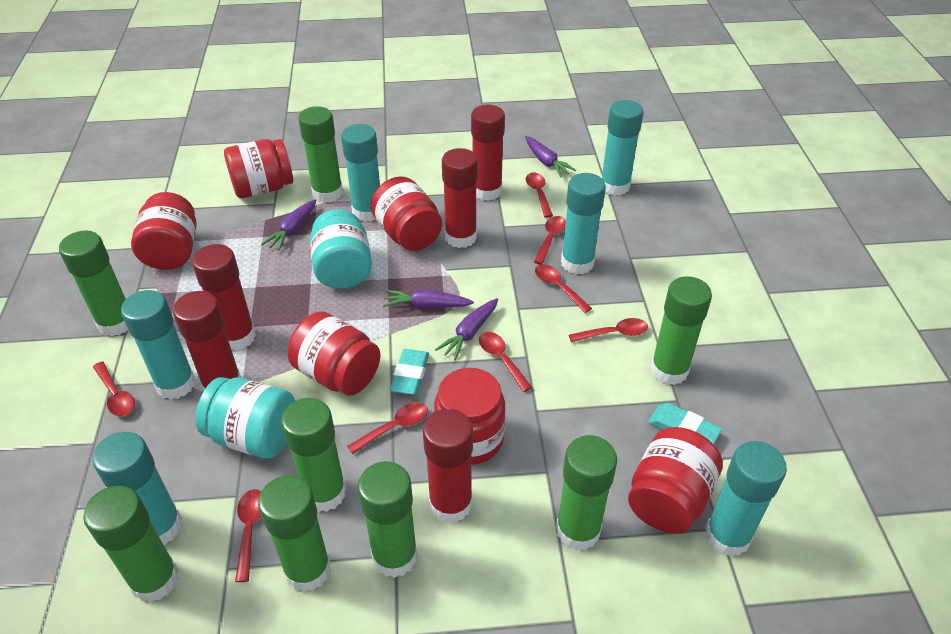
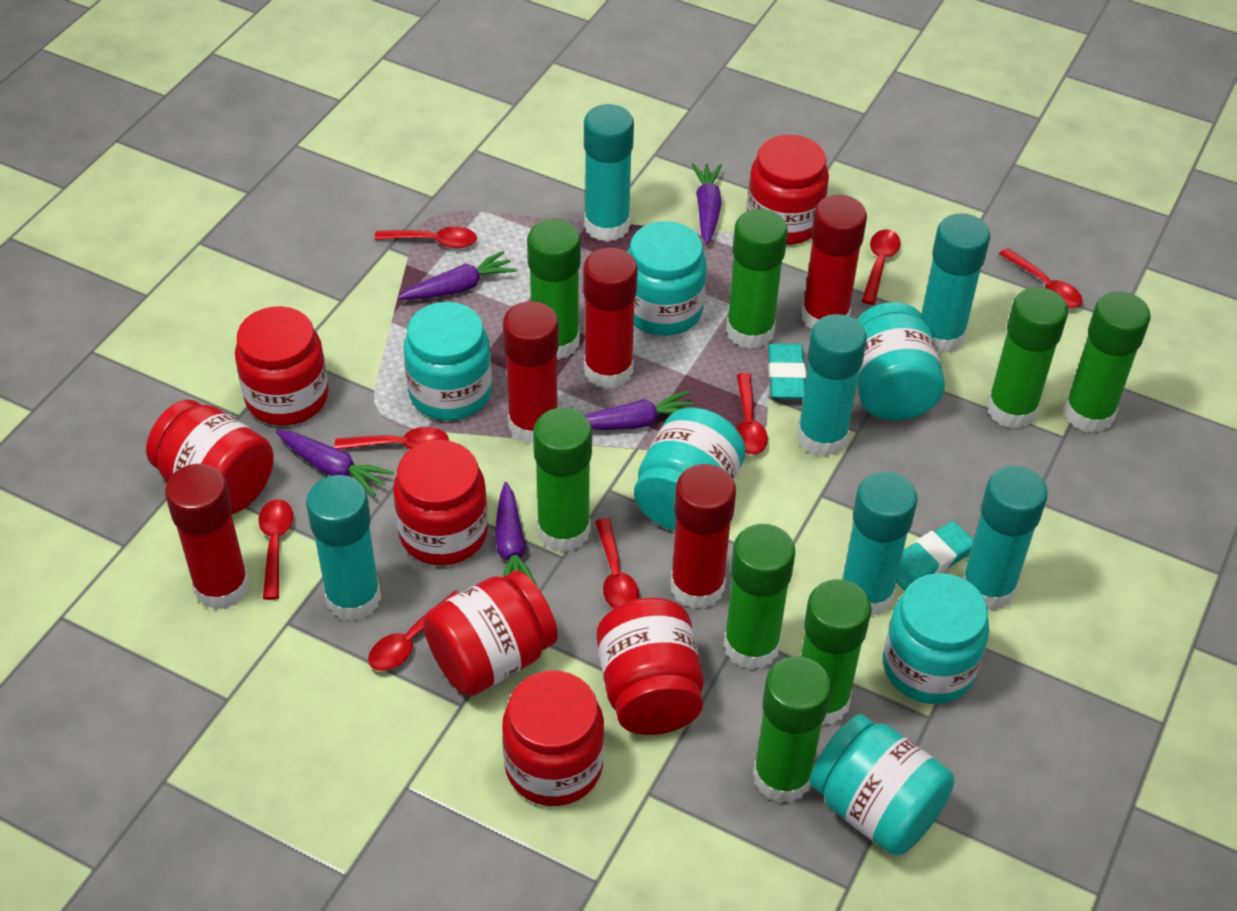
purple carrot: [261,199,316,251] [383,290,474,308] [435,298,498,361] [525,136,576,177] = 4 -> [276,430,394,497] [398,251,516,300] [495,482,536,585] [584,391,693,430] [692,163,722,244] = 5
red jar: [131,192,197,270] [224,139,293,198] [288,311,380,395] [370,176,442,251] [434,368,505,465] [628,427,723,534] = 6 -> [146,400,274,514] [235,306,329,426] [393,440,488,565] [423,570,558,696] [502,671,604,806] [597,598,704,735] [747,135,829,245] = 7
turquoise jar: [195,377,295,459] [310,209,372,289] = 2 -> [404,302,492,421] [627,221,707,336] [634,408,746,531] [810,714,954,856] [856,302,945,421] [883,573,989,704] = 6

